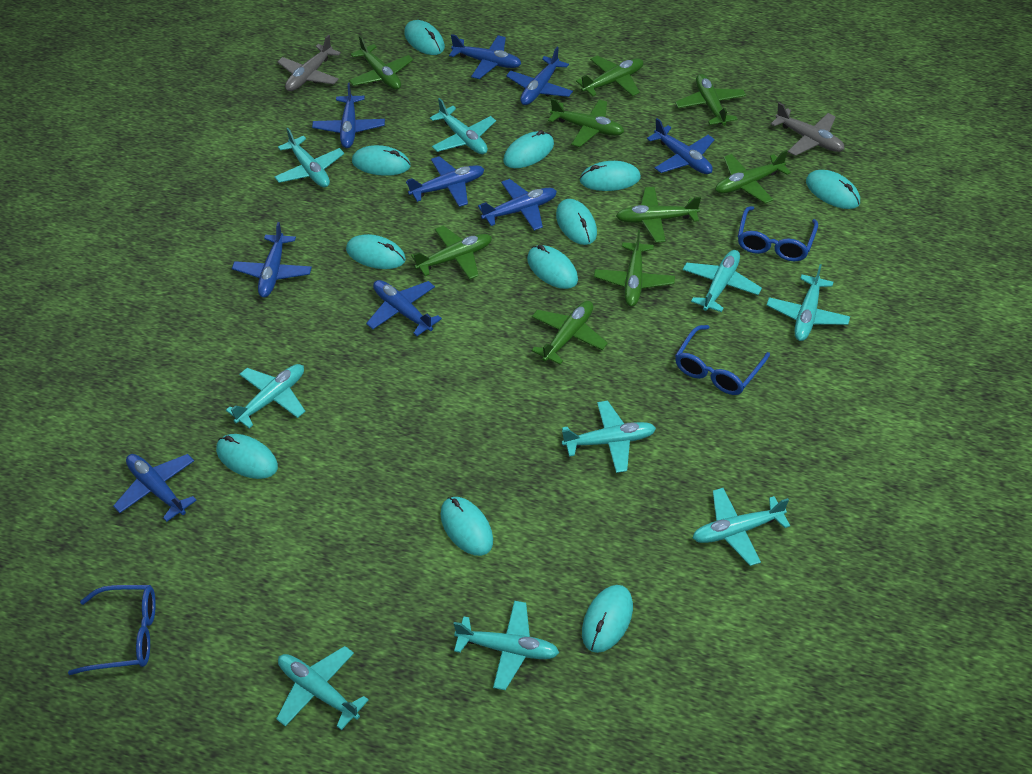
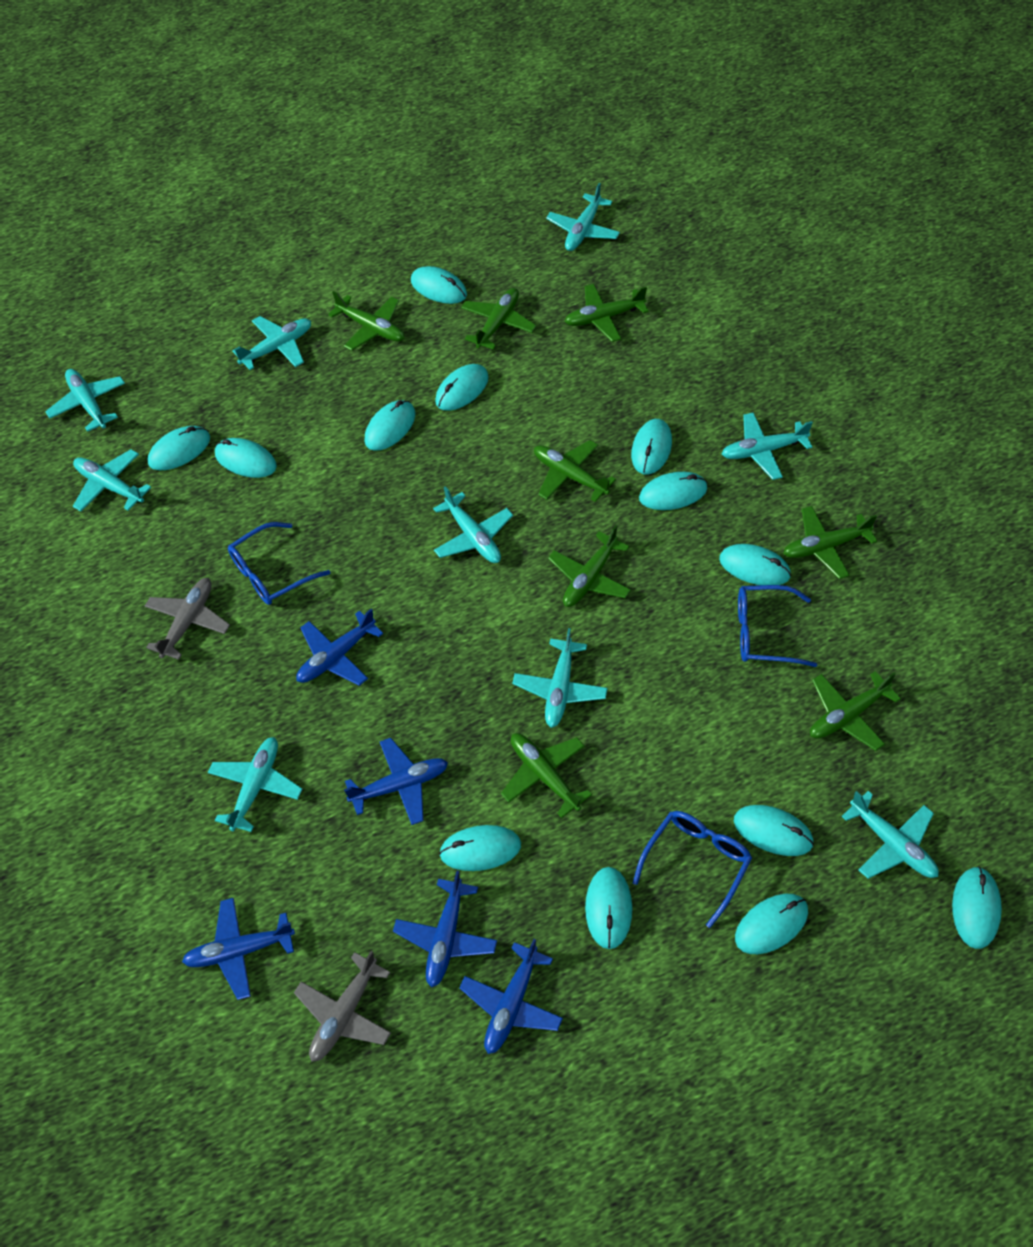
blue plane: [113,454,197,522] [232,222,312,297] [312,83,385,148] [366,280,442,336] [406,156,484,207] [449,34,521,79] [478,179,557,231] [506,47,573,105] [647,118,715,174] = 9 -> [182,898,295,1000] [296,609,383,686] [344,738,448,825] [393,871,497,987] [459,939,563,1054] = 5
green plane: [349,36,413,90] [411,226,492,279] [532,301,608,365] [548,98,624,147] [576,56,643,96] [594,230,675,307] [616,187,701,243] [675,74,746,126] [715,150,791,204] = 9 -> [328,291,404,351] [461,288,536,350] [501,733,592,818] [534,440,616,502] [548,525,631,607] [564,284,648,342] [783,506,877,579] [810,671,901,751] = 8
turquoise mouse: [216,434,278,479] [346,234,406,269] [352,145,411,176] [404,20,445,55] [441,497,493,556] [503,130,554,168] [527,245,578,289] [556,199,597,245] [580,161,641,191] [582,585,633,653] [806,170,860,209] = 11 -> [148,426,210,470] [215,438,277,478] [364,400,415,451] [411,266,467,304] [435,364,489,411] [439,825,521,871] [585,867,632,949] [631,419,672,475] [639,472,707,510] [719,544,791,585] [734,805,814,856] [735,894,808,954] [952,867,1002,949] = 13

